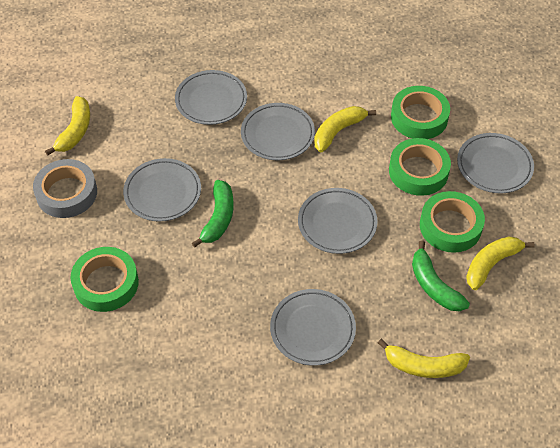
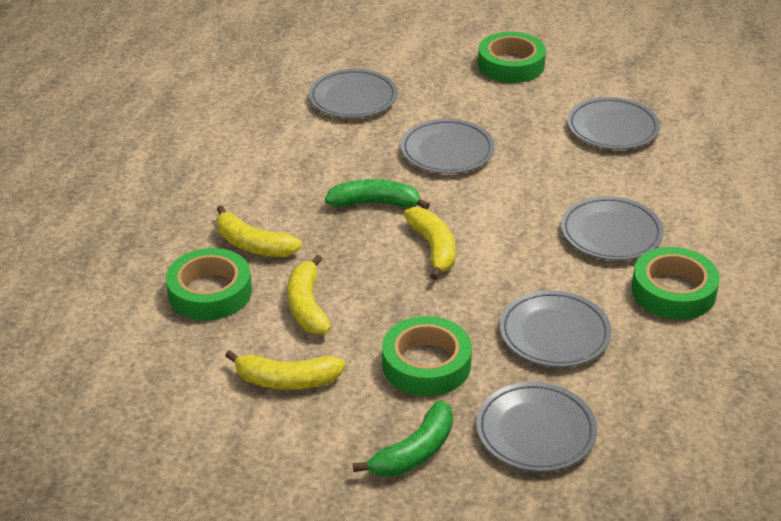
grey tape: [33,159,97,218] = 1 -> none = 0

